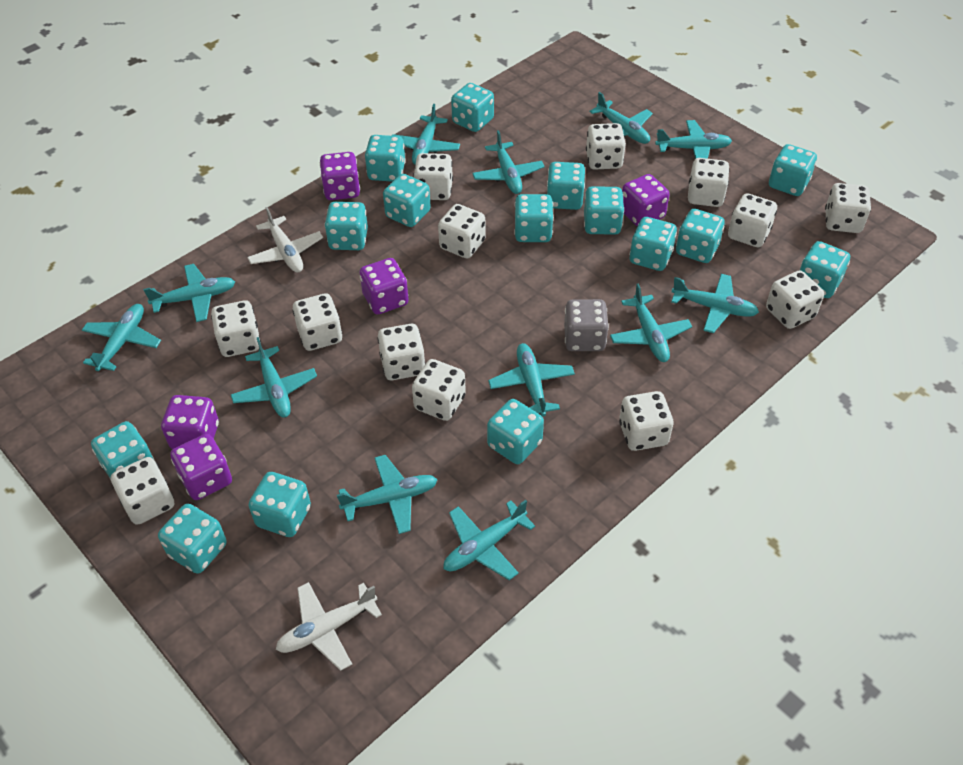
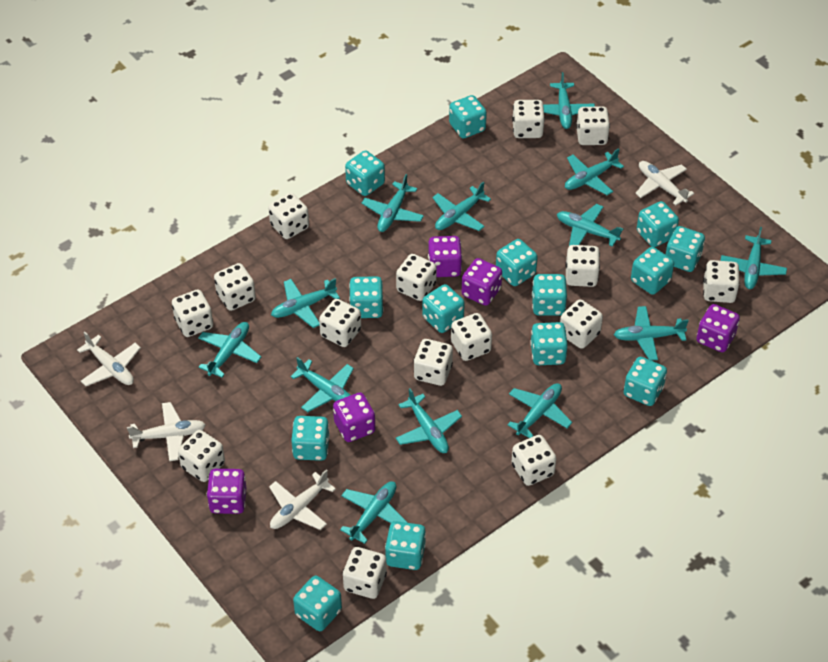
grey dice: [564,299,609,351] = 1 -> none = 0
turquoise dice: [91,421,154,480] [158,504,227,574] [248,472,311,537] [325,202,368,250] [365,135,406,182] [383,174,431,227] [451,83,494,132] [487,399,544,464] [514,194,554,242] [547,162,585,210] [584,186,624,235] [630,217,677,271] [676,209,725,263] [769,144,817,196] [800,241,850,298] = 15 -> [291,416,330,461] [293,576,342,631] [345,151,385,196] [349,276,384,318] [385,521,426,570] [423,284,465,333] [449,95,487,138] [496,239,538,286] [530,322,568,365] [532,274,567,316] [624,357,667,406] [631,247,674,295] [637,201,679,247] [665,226,705,272] = 14
turquoise plane: [82,304,161,371] [143,264,235,322] [231,337,317,418] [337,455,438,534] [392,104,460,164] [444,500,535,580] [472,130,545,194] [488,343,575,417] [589,92,653,144] [610,283,692,362] [655,120,732,159] [671,274,759,333] = 12 -> [198,322,261,378] [271,278,340,328] [290,357,354,412] [340,482,408,544] [362,174,424,232] [396,388,462,453] [432,182,491,231] [507,383,572,438] [543,72,595,129] [557,204,623,247] [565,148,624,195] [614,306,689,361] [720,227,787,289] = 13
white dice: [111,457,174,525] [211,300,261,357] [292,293,342,351] [377,324,425,380] [412,359,466,421] [413,153,453,200] [438,204,486,258] [586,123,626,170] [619,391,673,451] [688,158,730,207] [728,193,777,247] [766,270,824,329] [825,183,871,233] = 13 -> [172,290,213,337] [178,430,225,482] [214,263,256,311] [268,193,309,239] [319,299,361,347] [343,547,387,599] [396,254,437,301] [414,339,453,386] [451,313,492,361] [512,100,545,138] [512,435,556,486] [560,299,603,349] [565,245,600,287] [576,106,610,145] [703,260,740,303] = 15
white plane: [247,207,323,273] [276,582,382,671] = 2 -> [77,331,141,386] [127,402,206,461] [269,469,336,530] [635,161,694,206] = 4

